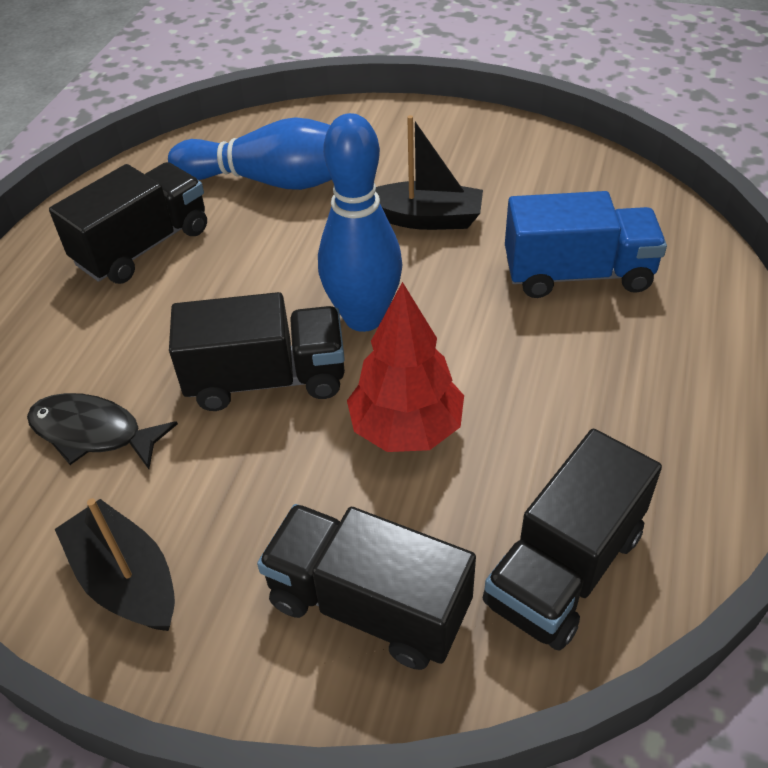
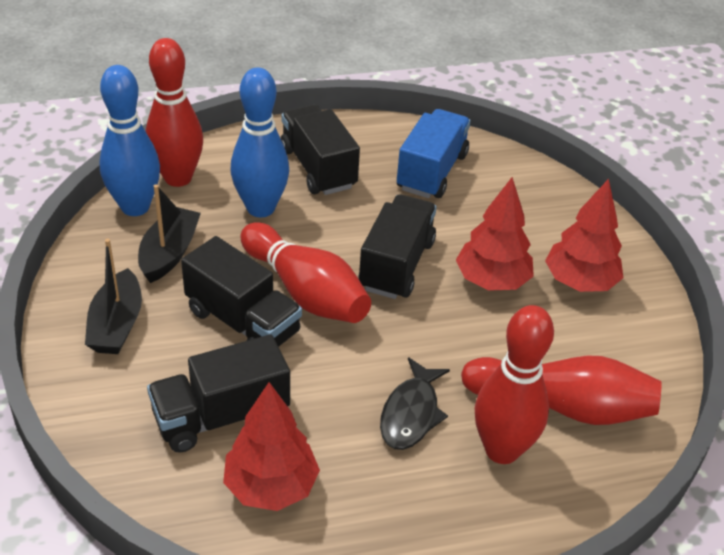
red bowling pin: none = 0 -> [146,38,203,187] [240,222,371,323] [461,356,661,425] [475,305,554,464] = 4
red tree: [347,282,464,452] = 1 -> [223,382,320,511] [456,177,534,291] [545,179,623,292] = 3

